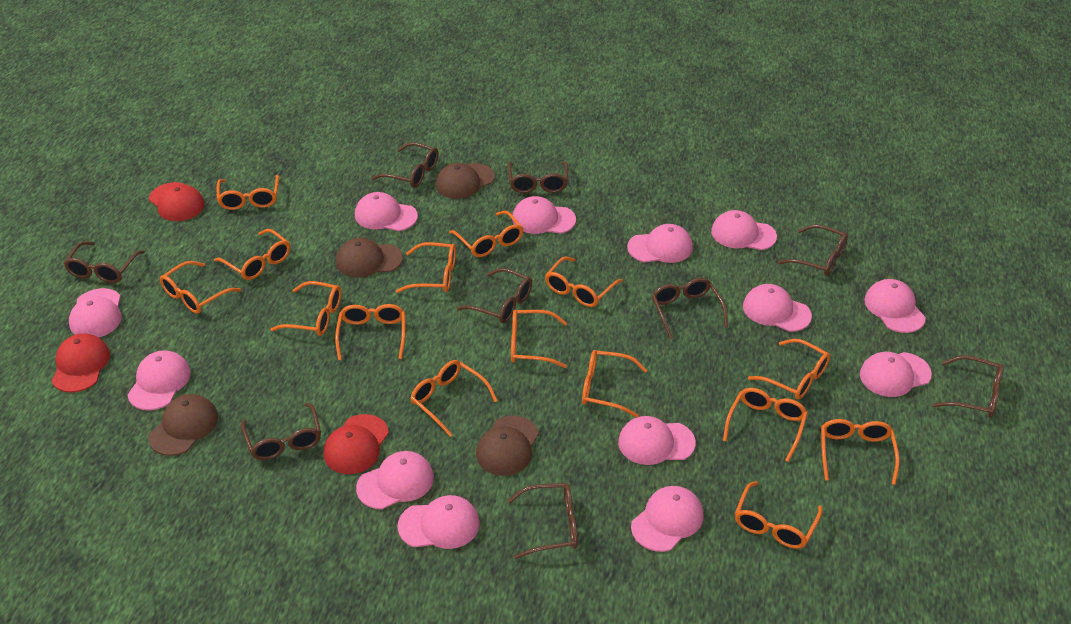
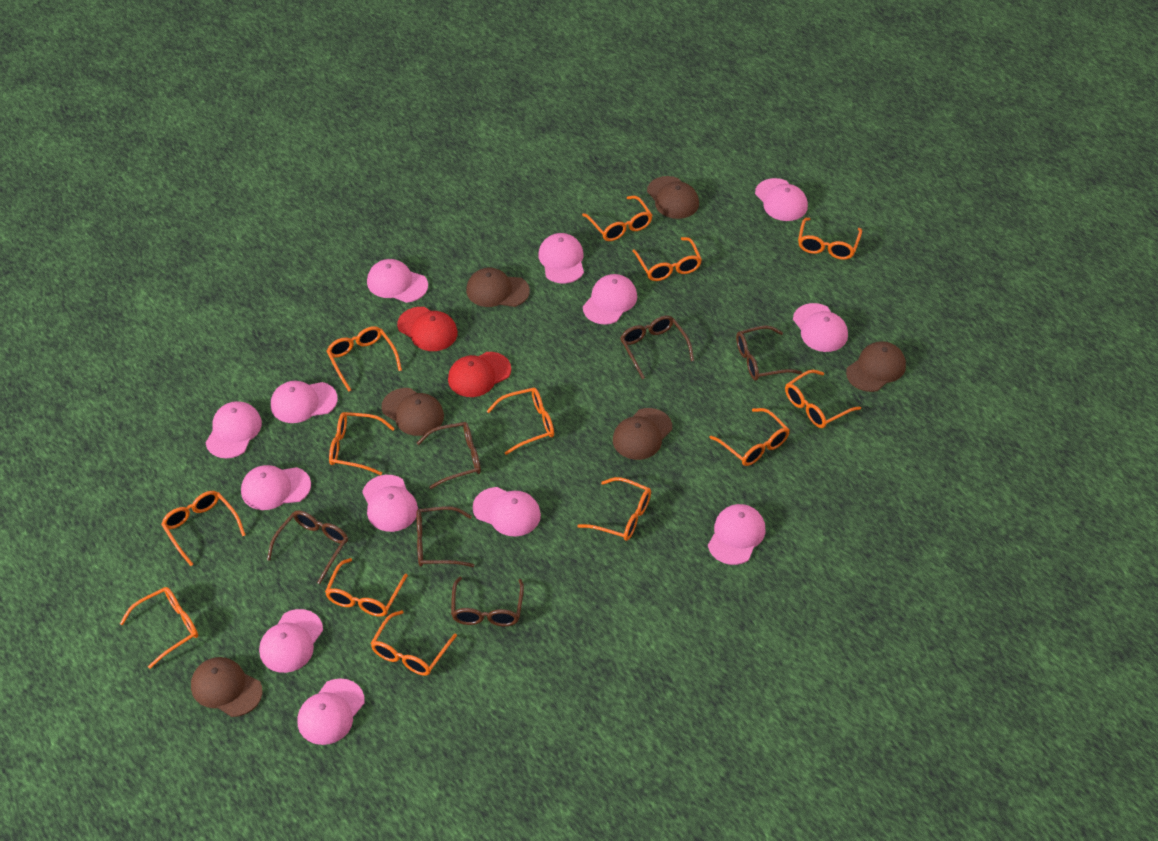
brown cap: [148,394,218,456] [336,238,403,277] [436,163,495,199] [476,415,539,476] = 4 -> [191,657,262,717] [381,388,444,436] [466,268,530,307] [613,408,672,460] [647,176,699,219] [846,341,906,392] = 6
brown glasses: [64,242,145,283] [241,403,321,460] [372,142,439,188] [457,268,532,323] [507,483,578,559] [508,161,568,193] [652,278,728,340] [778,224,848,276] [932,355,1004,418] = 9 -> [267,510,348,584] [416,506,475,567] [417,422,481,489] [451,577,524,626] [620,316,694,379] [736,325,802,381] = 6
orange glasses: [160,261,241,314] [214,229,290,280] [217,175,279,210] [270,281,341,336] [335,304,406,360] [396,242,456,293] [410,360,498,437] [449,211,524,257] [511,310,567,368] [545,257,623,307] [582,350,647,418] [723,388,808,462] [735,481,823,549] [748,339,830,400] [821,419,900,485] = 15 -> [120,587,198,669] [161,491,245,566] [325,558,408,617] [327,326,402,391] [329,412,395,475] [370,610,457,676] [487,387,554,455] [577,477,651,541] [582,196,652,241] [632,237,702,281] [709,408,790,466] [785,370,861,428] [798,218,862,260] = 13
red cap: [52,333,110,393] [149,182,205,221] [323,414,389,474] = 3 -> [397,307,458,351] [448,352,511,397] = 2

